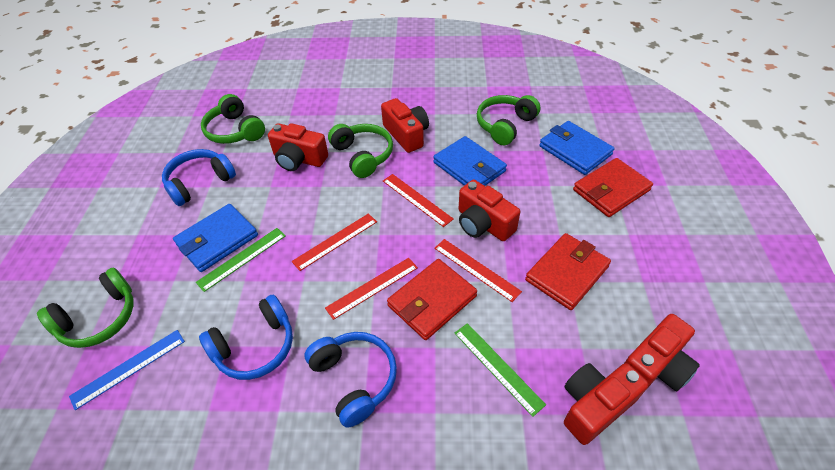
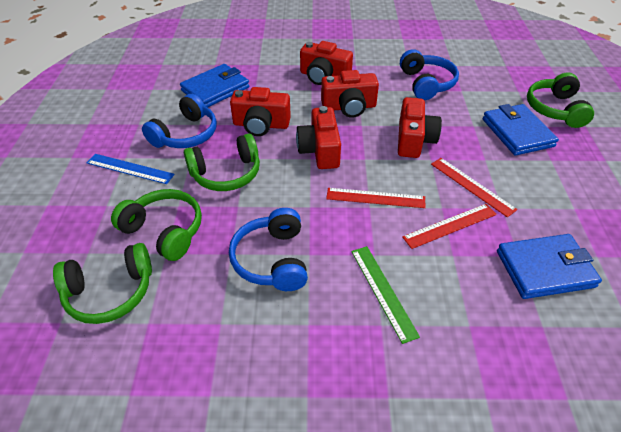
green ruler: [196,228,286,292] [455,323,546,417] = 2 -> [351,246,420,344] = 1
red ruler: [291,213,377,271] [325,258,418,320] [383,174,454,227] [434,239,522,302] = 4 -> [326,188,426,208] [402,204,497,249] [431,158,517,217] = 3
red wallet: [387,259,477,340] [525,233,611,310] [573,158,653,217] = 3 -> none = 0

